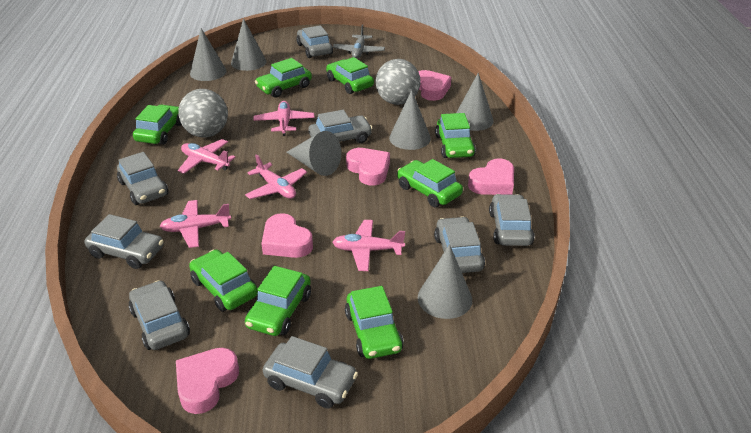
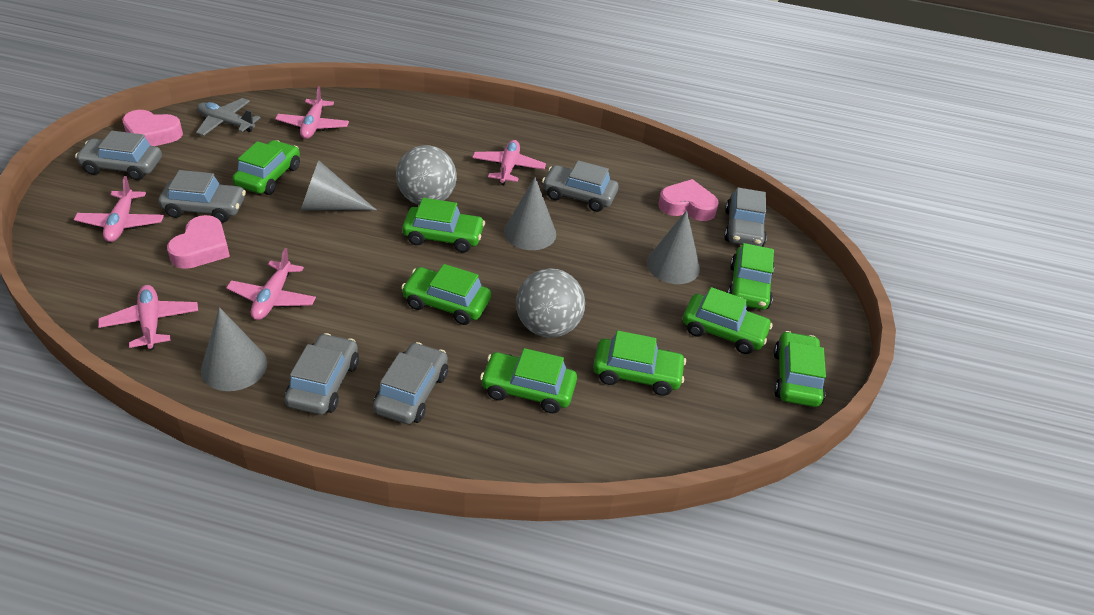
grey car: [85,214,164,269] [117,152,168,205] [129,280,190,350] [263,336,358,409] [296,25,333,58] [309,110,373,143] [434,216,485,273] [489,194,535,246] = 8 -> [75,131,162,180] [158,170,246,223] [284,333,359,415] [373,342,448,424] [542,160,618,212] [724,187,767,247] = 6
grey cone: [190,28,226,81] [231,18,266,71] [287,131,341,176] [389,90,431,150] [418,244,472,319] [456,73,494,131] = 6 -> [201,307,267,391] [301,160,376,210] [504,177,556,250] [647,210,700,284] = 4
pink heart: [176,348,239,414] [261,213,313,258] [346,148,390,185] [418,70,451,101] [468,158,514,195] = 5 -> [122,110,183,146] [167,215,230,269] [658,179,719,221] = 3

